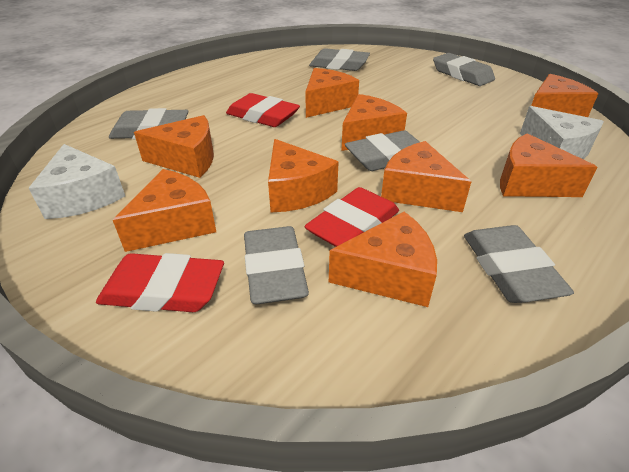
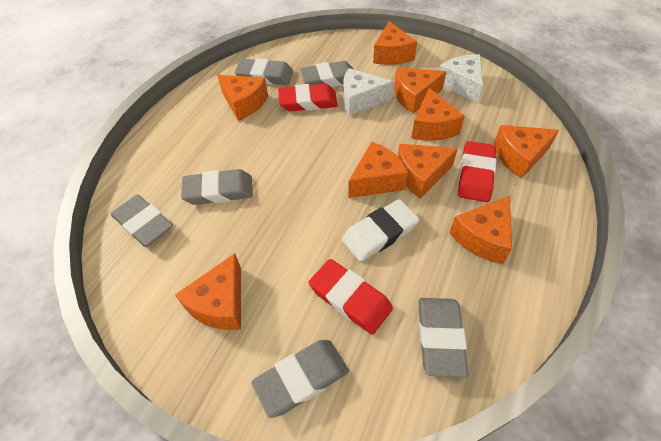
white eraser: none = 0 -> [342,199,419,262] = 1

